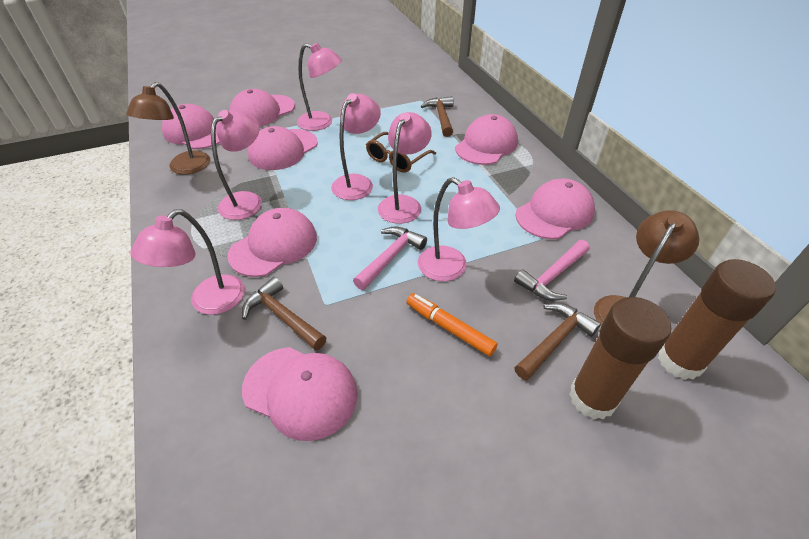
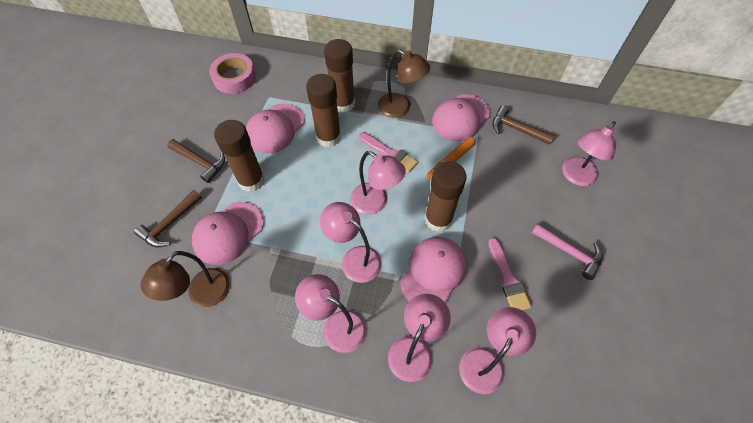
brown glasses: [366,132,436,173] = 1 -> none = 0
brown glue stick: [569,297,671,419] [658,259,776,380] = 2 -> [214,120,265,192] [306,74,341,147] [324,39,355,113] [425,161,467,232] = 4
pink brush: none = 0 -> [359,132,418,173] [488,238,532,311] = 2
pink cap: [162,104,220,149] [228,208,317,277] [229,89,295,126] [242,347,358,441] [248,126,318,170] [455,114,518,165] [515,179,595,239] = 7 -> [192,202,264,265] [246,104,305,154] [400,237,467,303] [432,94,490,141] = 4
pink hammer: [353,226,427,290] [514,240,590,301] = 2 -> [532,223,603,280] = 1
pink tape: none = 0 -> [209,53,256,94] = 1

